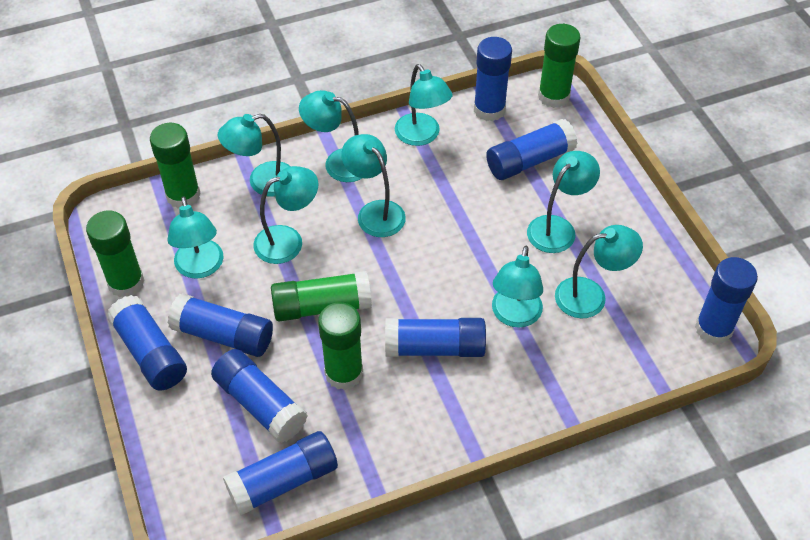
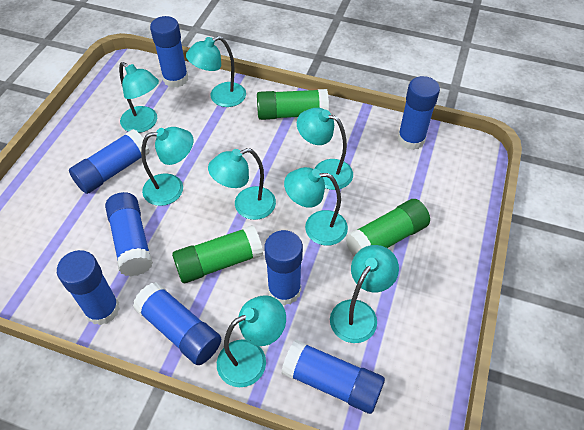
green glue stick: [86,210,145,297] [150,123,200,208] [271,271,372,322] [318,302,363,390] [538,24,581,108] = 5 -> [172,225,263,283] [257,89,329,120] [346,199,430,256] = 3
turquoise lamp: [167,196,223,279] [218,114,291,197] [254,166,318,264] [299,90,362,182] [341,134,406,237] [395,64,453,146] [492,246,543,328] [527,151,600,253] [555,225,643,319] = 9 -> [119,62,159,133] [141,127,193,206] [186,36,246,107] [208,148,276,220] [217,295,286,387] [284,167,348,246] [297,108,353,190] [330,245,399,343] = 8

